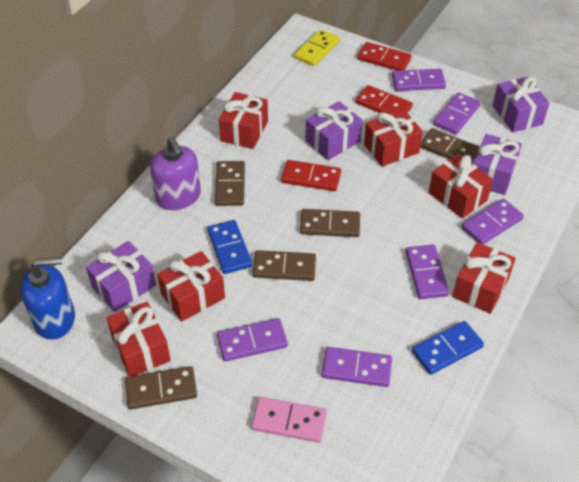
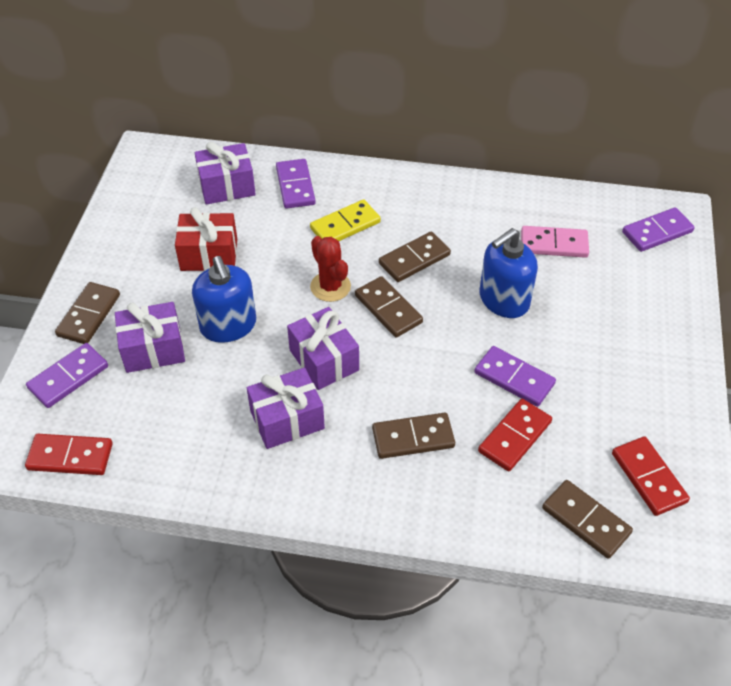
blue domino: [207,220,252,274] [412,321,484,375] = 2 -> none = 0
blue soap dispenser: [20,257,75,340] = 1 -> [192,256,256,343] [479,228,538,318] = 2
purple domino: [217,318,288,362] [322,347,392,387] [392,69,446,91] [406,245,449,299] [433,93,481,135] [462,199,524,244] = 6 -> [26,343,108,408] [276,159,316,209] [474,346,556,407] [622,207,695,252] = 4
purple soap dispenser: [150,137,201,210] = 1 -> none = 0
red cactus: none = 0 -> [310,236,351,302] = 1
red gift: [106,302,171,377] [157,251,225,322] [219,92,268,149] [364,109,423,167] [429,154,493,219] [452,242,516,314] = 6 -> [175,207,237,271] = 1

